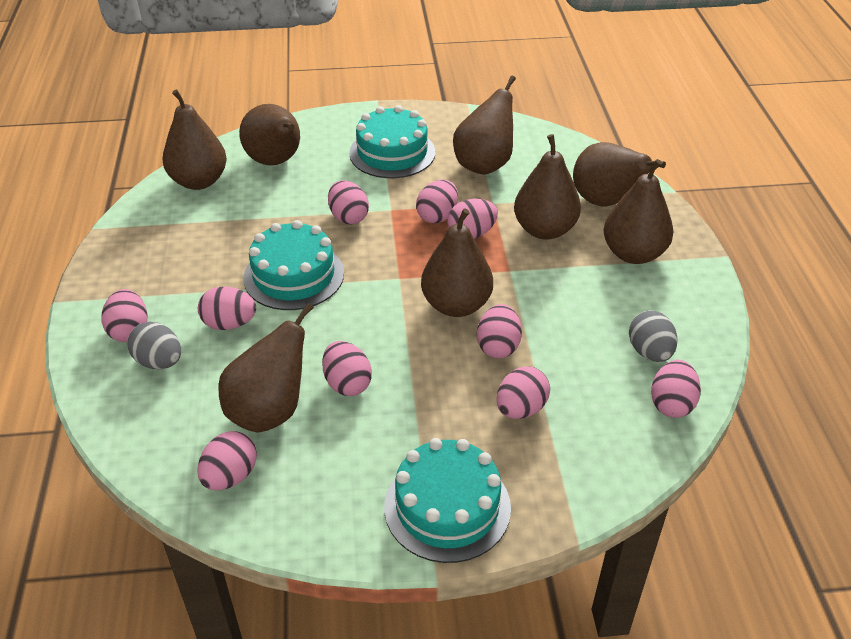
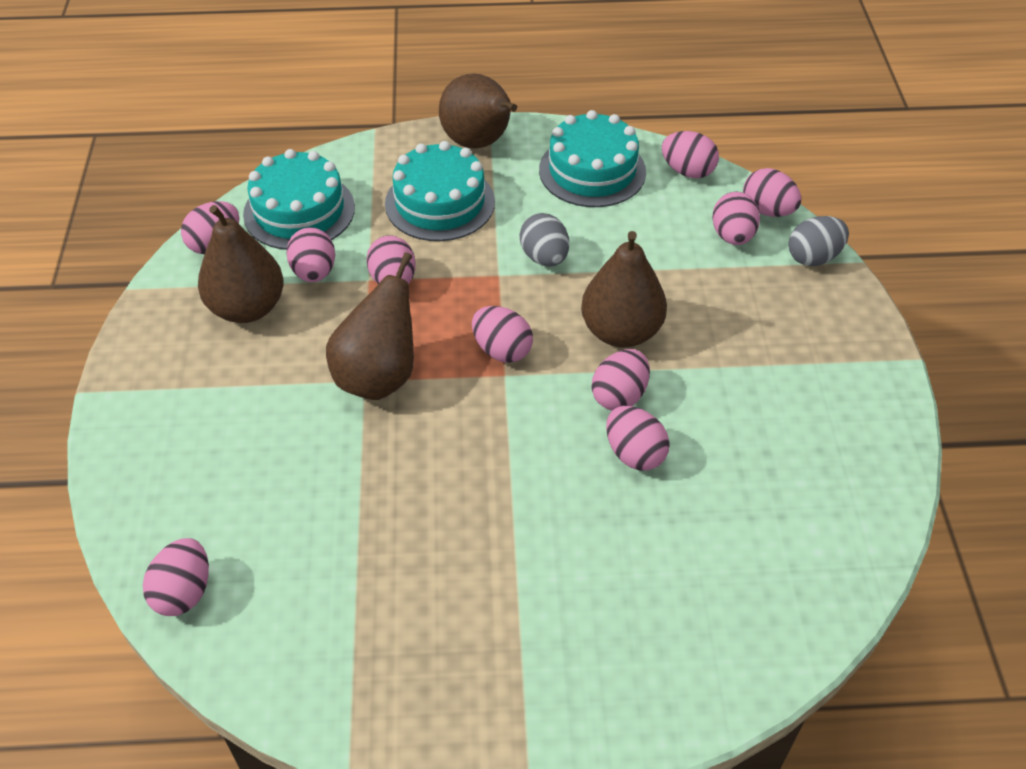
brown pear: [162,89,227,190] [218,303,314,433] [239,104,300,165] [421,209,493,317] [453,76,516,175] [514,134,581,240] [573,142,666,207] [603,159,674,264] = 8 -> [198,205,284,323] [326,252,414,400] [439,73,517,149] [581,231,667,347] = 4

